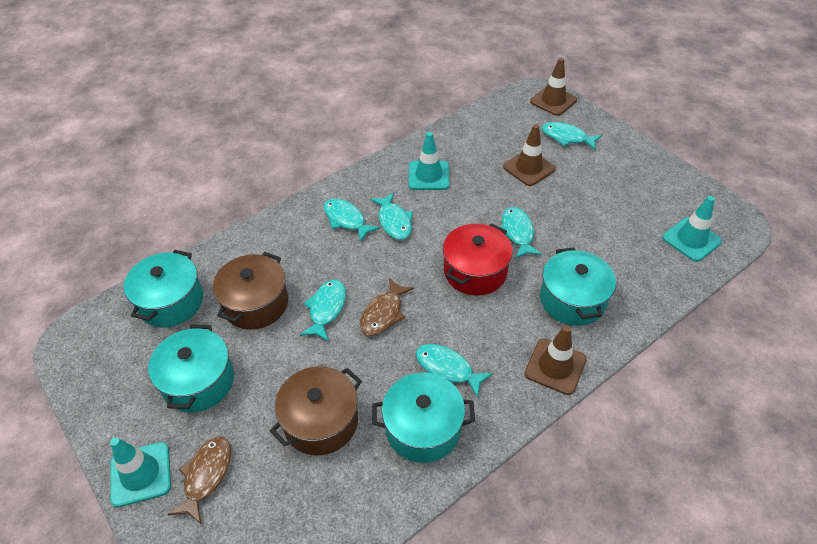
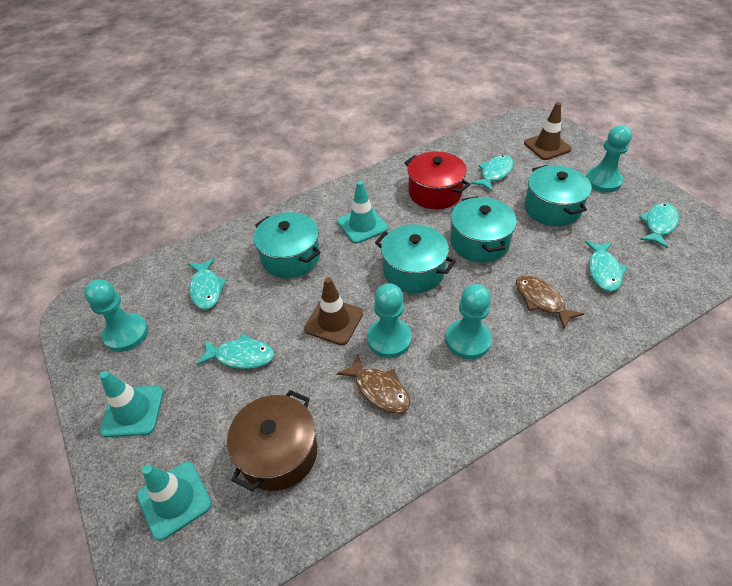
brown pot: [213,252,288,330] [270,366,362,456] = 2 -> [227,390,317,491] = 1
brown traffic cone: [503,124,556,186] [524,325,587,395] [530,58,577,116] = 3 -> [304,277,363,345] [524,102,572,160] = 2
turquoise fish: [300,280,346,341] [324,198,380,242] [370,192,413,240] [416,344,493,398] [500,207,542,259] [542,122,602,150] = 6 -> [188,258,227,309] [196,333,275,369] [471,155,514,191] [585,241,628,292] [639,203,679,249] = 5
turquoise pawn: none = 0 -> [84,279,148,352] [367,283,412,358] [446,284,492,359] [586,125,632,193] = 4

